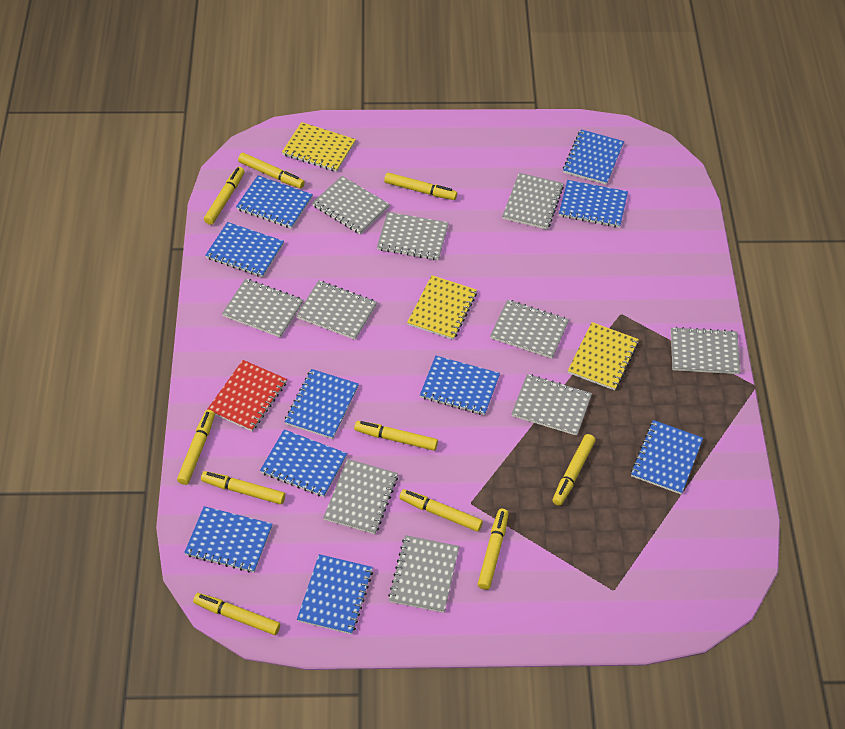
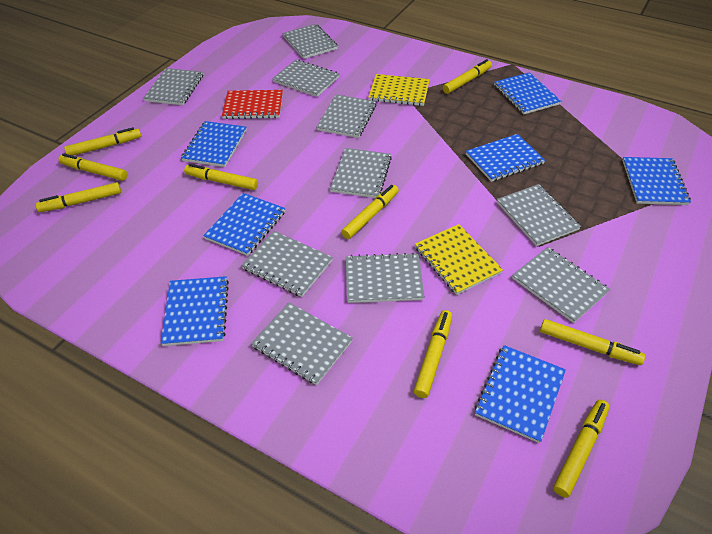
blue notebook: [184,506,272,573] [205,222,284,277] [236,175,313,229] [260,429,347,497] [284,369,359,439] [297,554,373,635] [420,356,500,415] [559,180,628,228] [563,130,624,185] [631,420,703,494] = 10 -> [161,276,229,346] [181,121,246,167] [203,193,285,256] [466,134,545,182] [475,345,566,443] [494,72,561,114] [622,157,691,205] = 7
yellow marker: [177,410,215,485] [193,593,280,635] [201,471,285,504] [204,167,245,225] [238,153,305,189] [354,421,438,451] [384,172,457,200] [399,489,483,532] [478,509,509,590] [553,434,596,506] = 10 -> [36,182,121,212] [58,153,127,181] [64,127,141,156] [184,164,258,190] [341,185,399,239] [414,310,452,398] [443,59,492,94] [540,319,645,365] [553,400,610,498] = 9
yellow notebook: [282,122,356,172] [407,275,477,340] [568,322,639,390] = 3 -> [368,74,430,106] [415,224,503,295] = 2

